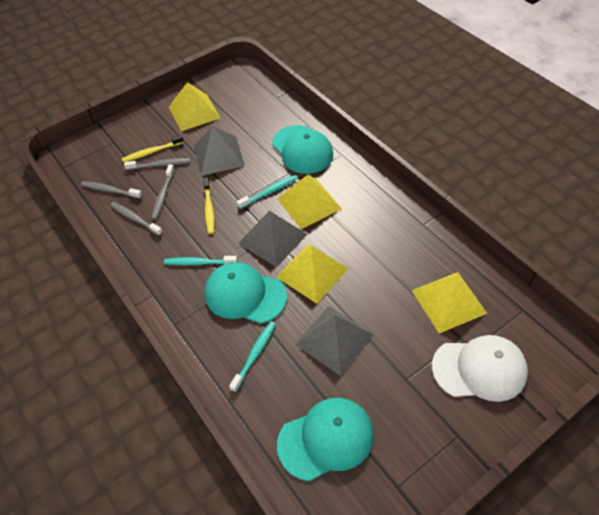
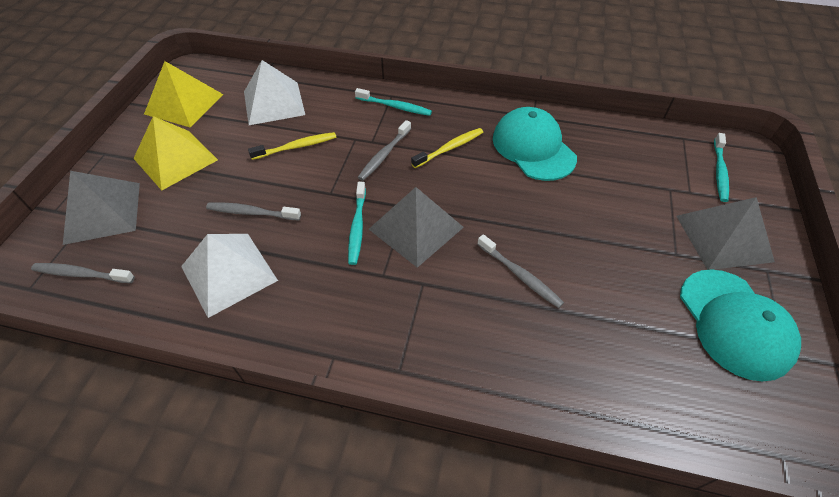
turquoise cap: [205,262,287,323] [272,125,333,174] [277,398,374,481] = 3 -> [493,107,577,181] [680,269,801,382] = 2
white cap: [432,335,528,402] = 1 -> none = 0
white pyramid: none = 0 -> [181,234,278,318] [244,60,305,125] = 2
yellow pyramid: [169,83,220,131] [276,244,349,304] [277,175,342,229] [411,272,487,333] = 4 -> [133,116,218,190] [144,61,224,128] = 2

